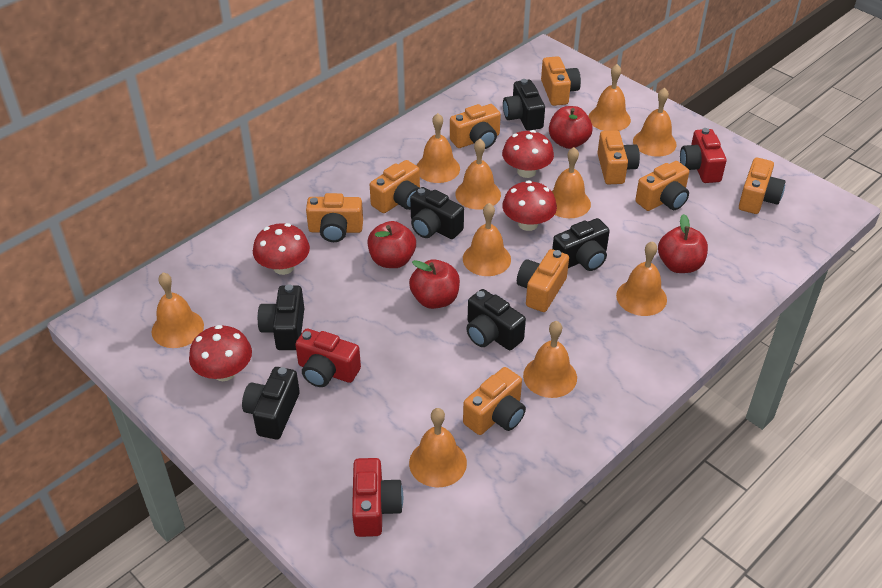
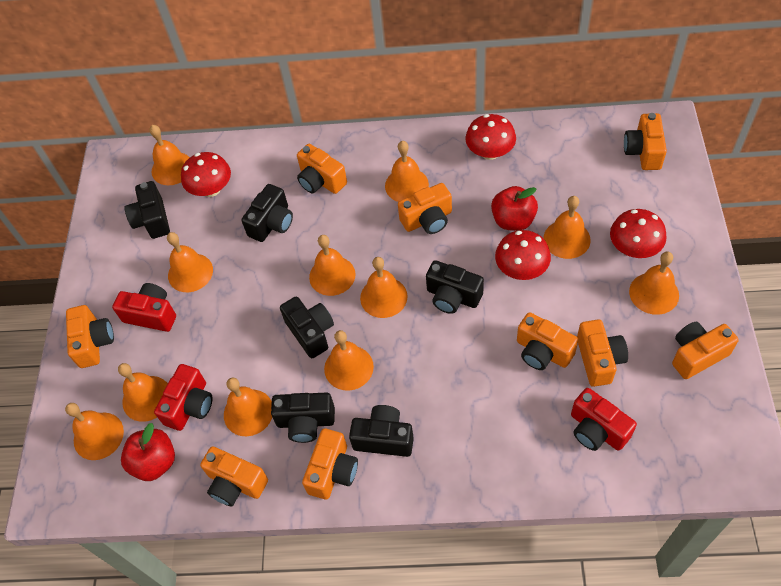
orange bell: [151,272,204,348] [409,408,467,487] [417,113,460,183] [455,139,501,210] [463,203,511,276] [523,321,577,398] [552,147,591,218] [588,64,631,131] [616,241,667,316] [633,88,677,157] = 10 -> [65,403,124,460] [118,363,168,422] [150,125,190,185] [167,232,213,292] [224,377,272,436] [309,235,356,296] [324,330,374,391] [360,257,408,318] [385,141,429,202] [543,196,591,259] [629,252,679,315] = 11
red apple: [367,221,416,268] [409,259,460,309] [549,106,593,149] [658,214,708,273] = 4 -> [121,423,175,481] [491,186,538,231] = 2

